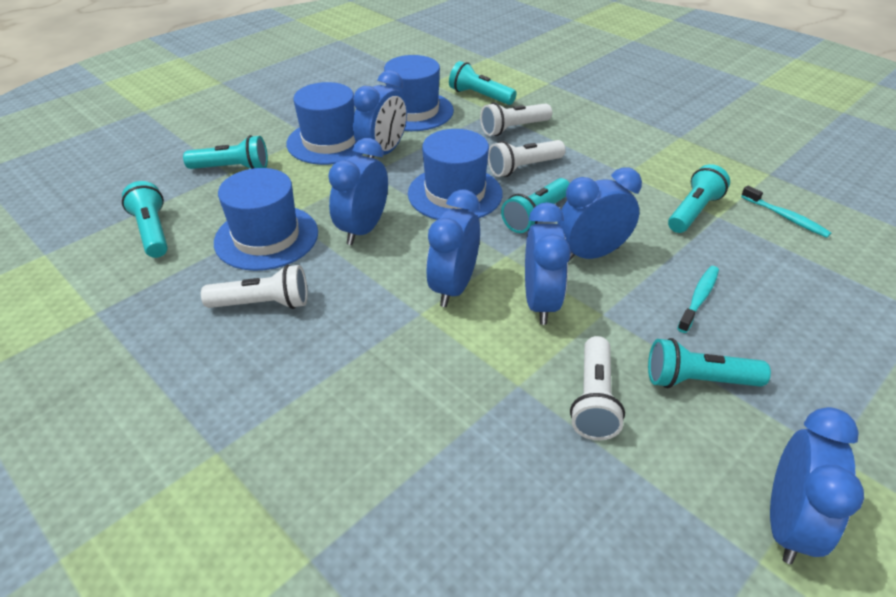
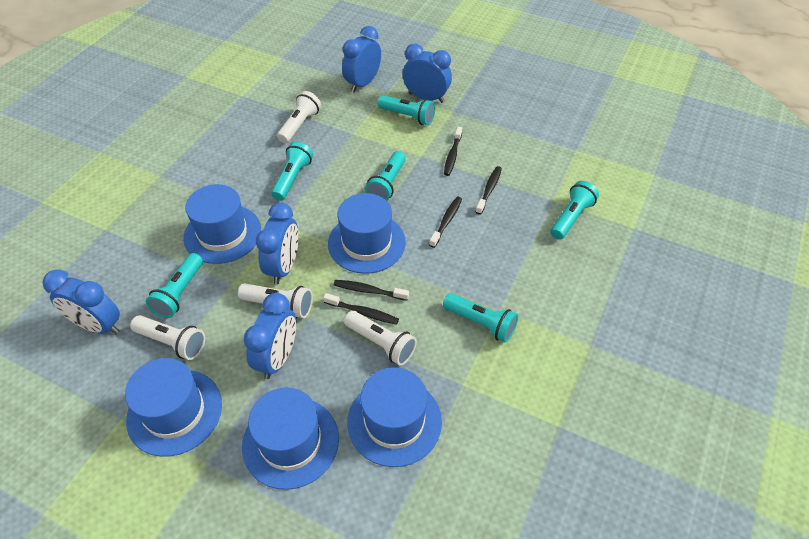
black toothbrush: none = 0 -> [323,293,399,325] [334,280,409,301] [429,197,462,248] [444,127,462,176] [476,166,502,215] = 5
blue clock: [328,138,388,245] [353,70,407,158] [426,190,480,307] [525,202,571,325] [557,167,642,262] [770,407,864,564] = 6 -> [43,269,120,334] [244,293,296,379] [256,202,299,284] [342,26,381,93] [403,44,452,103] = 5
blue hat: [214,168,318,271] [286,82,363,165] [384,55,454,131] [408,129,503,220] = 4 -> [125,358,222,457] [183,184,261,264] [242,388,339,490] [328,193,406,274] [347,367,442,467] = 5
turquoise toothbrush: [677,266,719,333] [741,186,832,238] = 2 -> none = 0

